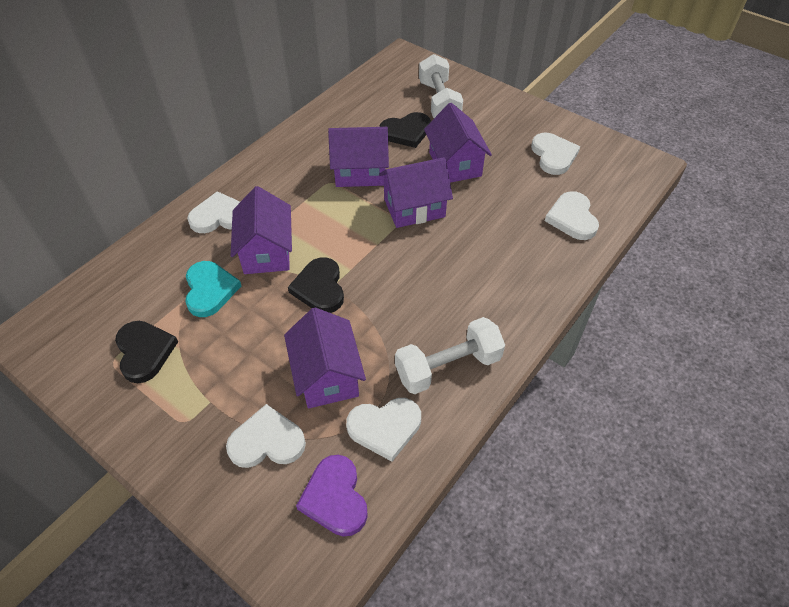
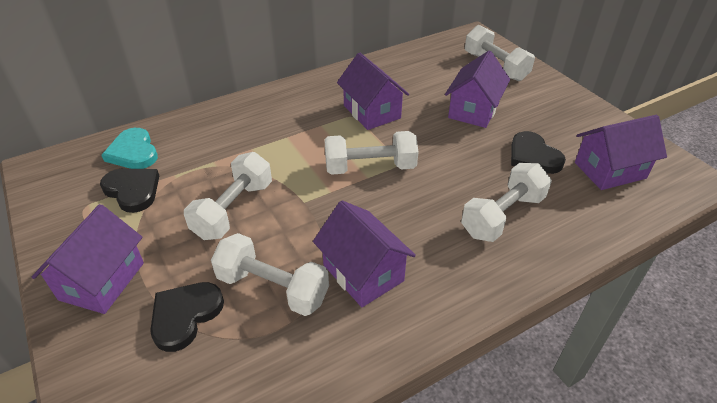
purple heart: [296,455,368,537] = 1 -> none = 0
white dumbbell: [395,317,505,394] [419,54,463,118] = 2 -> [184,152,272,240] [211,233,329,316] [324,131,418,175] [461,163,552,242] [465,25,535,81] = 5
white heart: [187,191,240,233] [226,404,306,468] [346,398,421,462] [531,133,580,175] [545,191,599,240] = 5 -> none = 0

